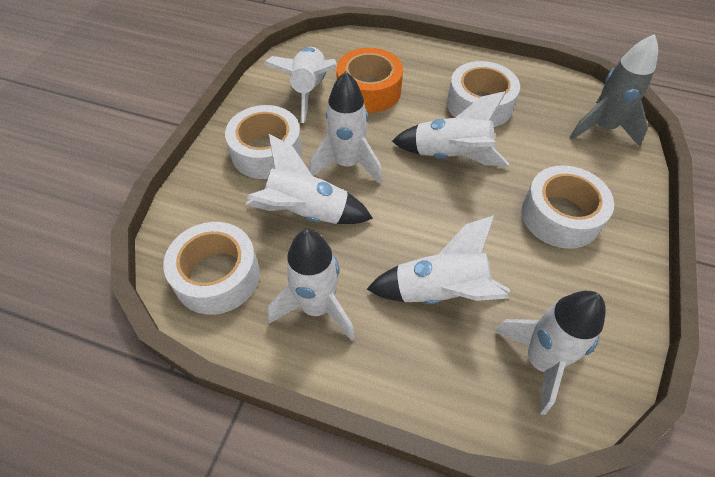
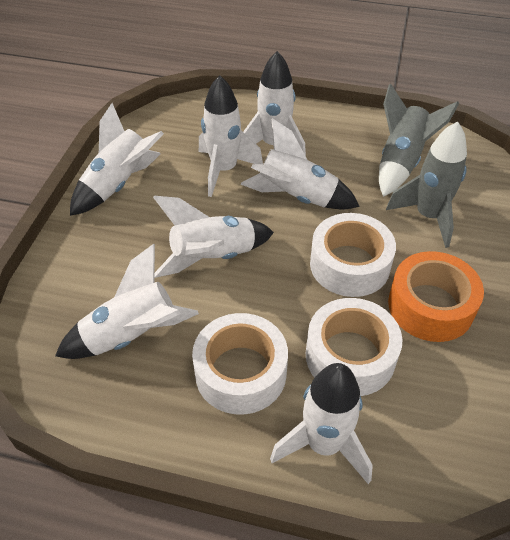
grey rocket: [569,34,658,147] = 1 -> [379,83,459,197] [386,121,467,248] = 2
white tape: [163,222,260,315] [225,105,302,179] [447,61,520,127] [521,165,614,249] = 4 -> [192,313,288,415] [306,298,402,396] [310,213,396,297] = 3

